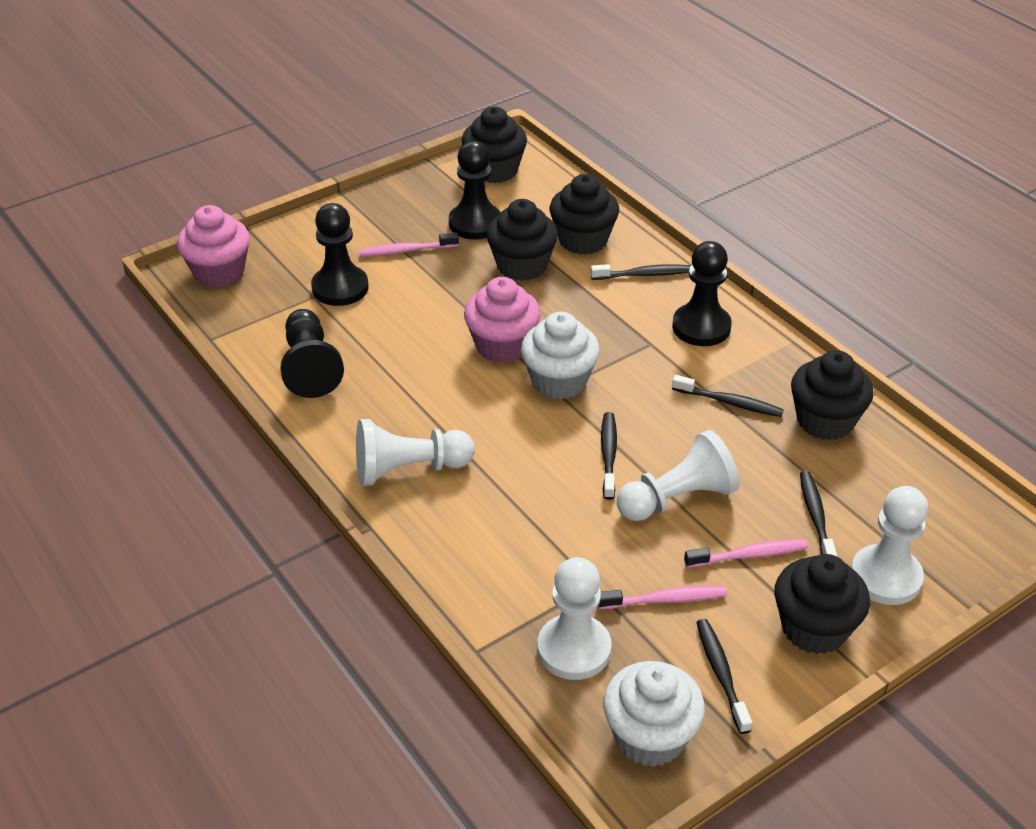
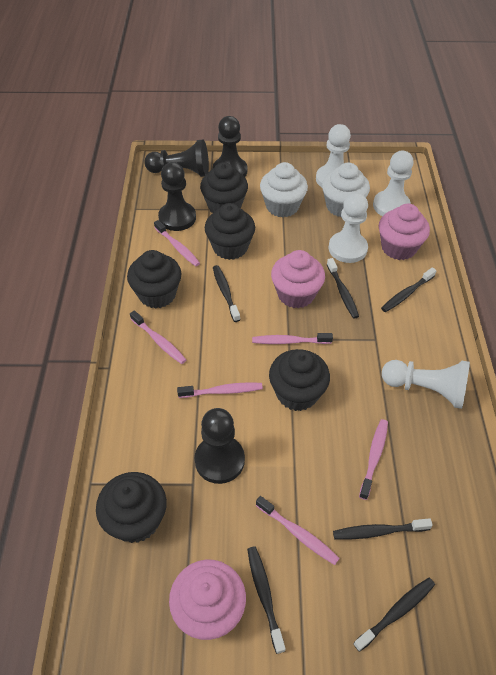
black toothbrush: [590,264,691,280] [601,412,617,500] [672,375,784,417] [696,619,752,734] [800,471,837,556] = 5 -> [213,265,240,322] [247,546,286,654] [327,258,359,319] [333,518,433,540] [353,577,435,652] [381,267,436,312] = 6
pink cupcake: [177,205,250,287] [464,277,541,363] = 2 -> [169,560,246,640] [271,250,325,309] [379,204,430,260] = 3
pink toothbrush: [359,232,459,257] [598,586,727,609] [684,539,808,568] = 3 -> [130,310,186,364] [154,220,200,266] [177,382,263,398] [252,333,333,344] [256,496,340,565] [359,419,388,500] = 6

